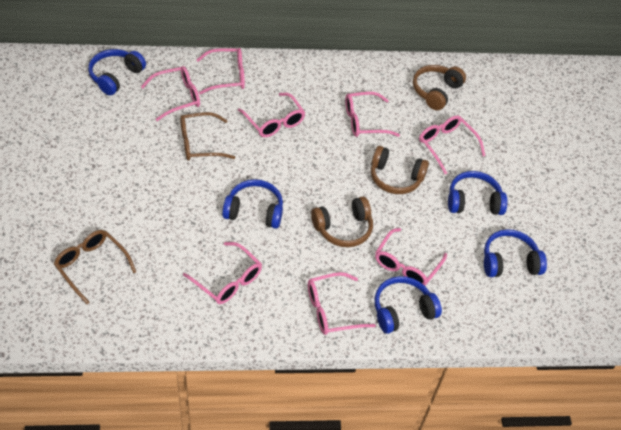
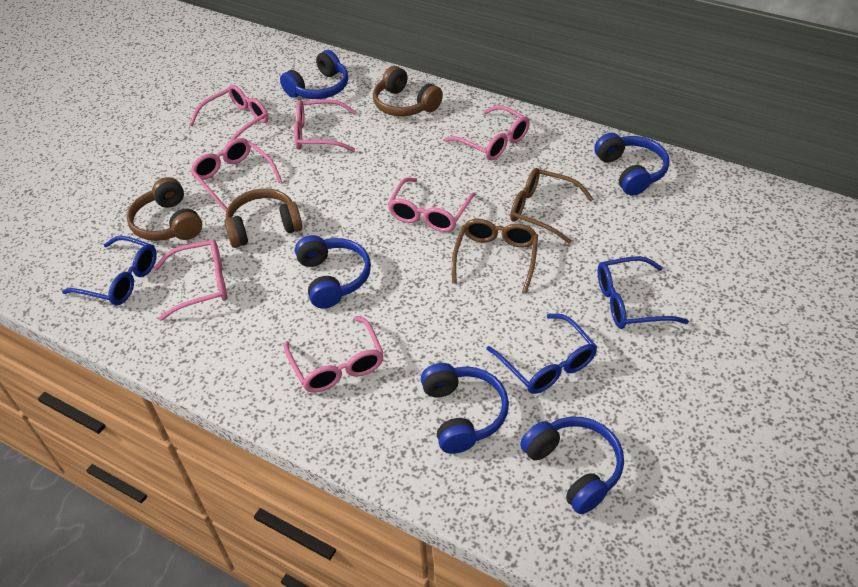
blue glasses: none = 0 -> [62,236,157,305] [486,314,597,394] [598,256,689,329] = 3
pink glasses: [141,66,200,121] [183,242,262,304] [196,48,245,94] [238,93,305,137] [308,272,376,335] [345,92,400,137] [375,228,447,286] [419,116,485,174] = 8 -> [154,239,227,321] [189,85,268,149] [191,138,282,212] [284,316,384,393] [294,99,356,152] [388,177,476,232] [445,105,530,161] = 7

